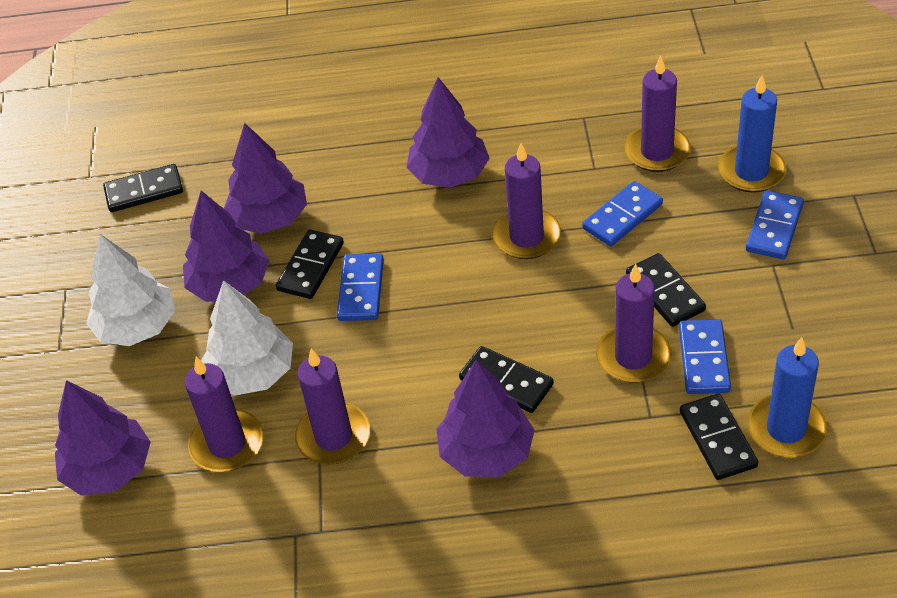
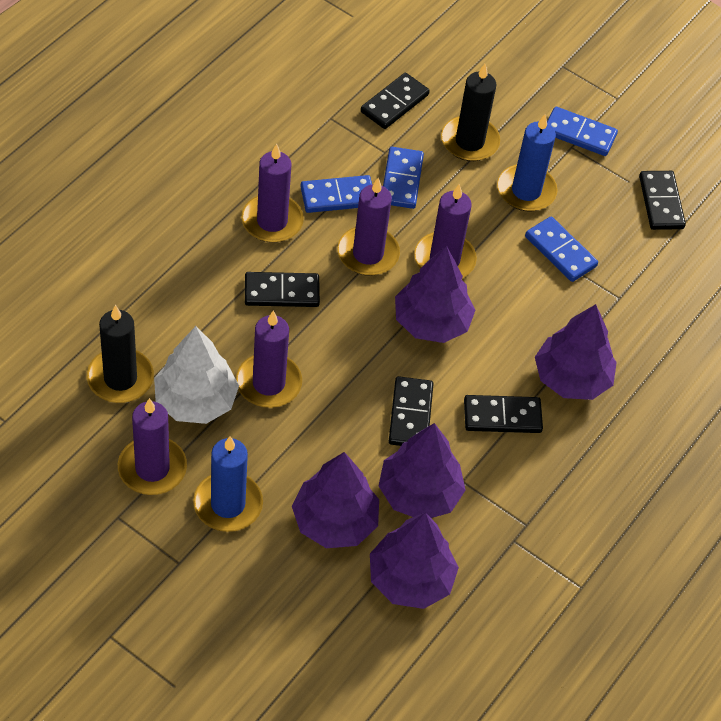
black candle: none = 0 -> [87,305,154,403] [441,64,500,161] = 2
white tree: [86,234,175,346] [201,280,293,396] = 2 -> [154,326,239,424] = 1

